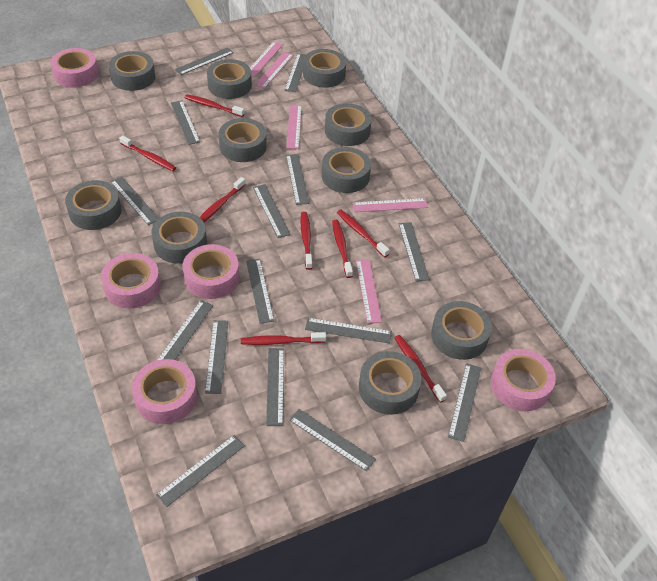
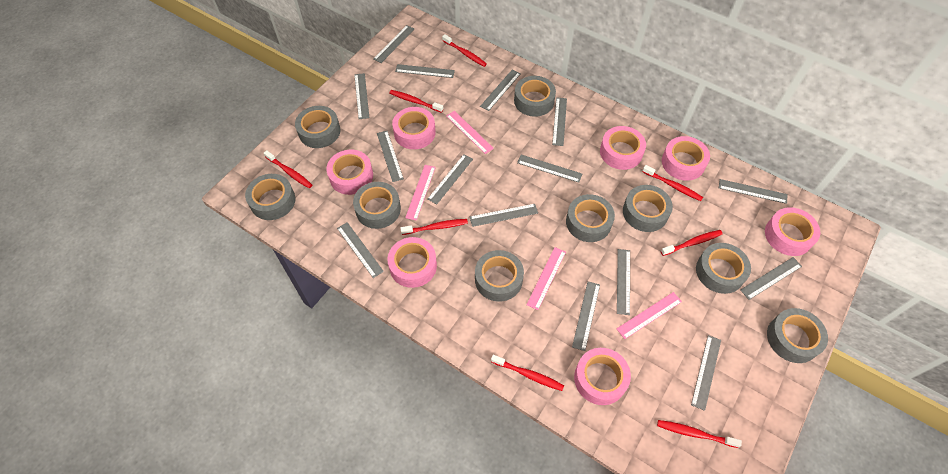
grey tape: [65,180,122,230] [109,51,155,91] [151,212,207,264] [207,59,252,99] [219,118,267,162] [303,49,346,88] [322,147,371,193] [325,103,372,146] [359,351,421,415] [431,301,492,360] = 10 -> [245,174,295,220] [295,106,340,148] [353,182,401,229] [475,250,524,302] [514,76,556,117] [566,194,615,242] [623,185,673,232] [696,243,751,294] [767,308,828,363] = 9
pink ruler: [250,41,283,77] [255,52,293,89] [286,105,302,149] [353,198,428,212] [356,259,382,323] = 5 -> [405,165,436,221] [446,111,494,154] [526,247,566,310] [617,292,682,339] = 4
pink tape: [50,48,99,87] [101,253,161,309] [132,359,197,424] [183,244,239,299] [491,349,556,411] = 5 -> [326,150,373,195] [387,237,437,288] [392,107,436,149] [574,348,631,405] [600,126,646,170] [662,136,710,181] [765,207,820,256] = 7

